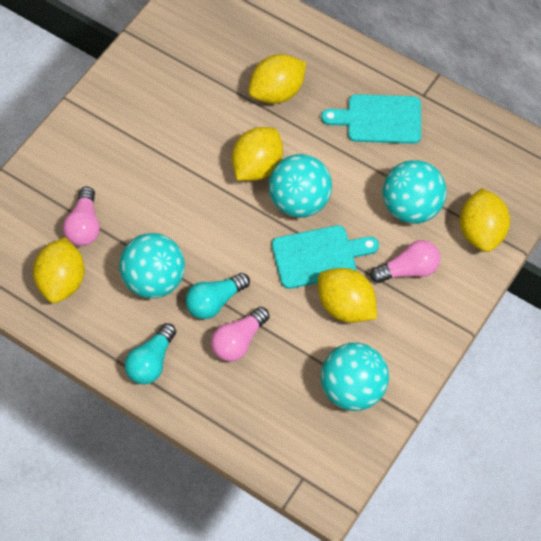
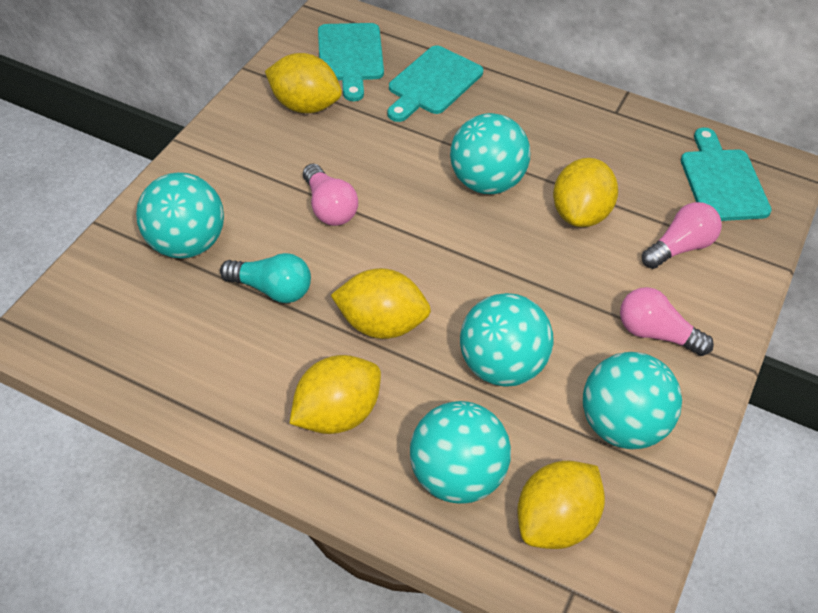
turquoise ball: [119,233,185,298] [269,154,332,218] [321,343,389,411] [383,160,447,224] = 4 -> [136,172,224,259] [410,401,511,504] [450,113,530,194] [460,293,554,387] [583,352,682,449] = 5
turquoise cutting board: [272,225,379,289] [321,94,421,144] = 2 -> [318,23,384,101] [387,46,483,122] [681,127,772,221] = 3
turquoise light bulb: [125,323,176,384] [185,273,250,319] = 2 -> [220,253,311,303] = 1

